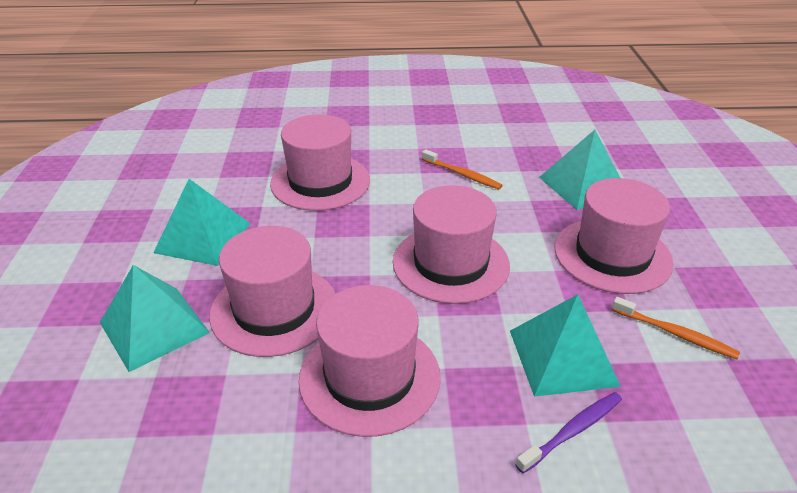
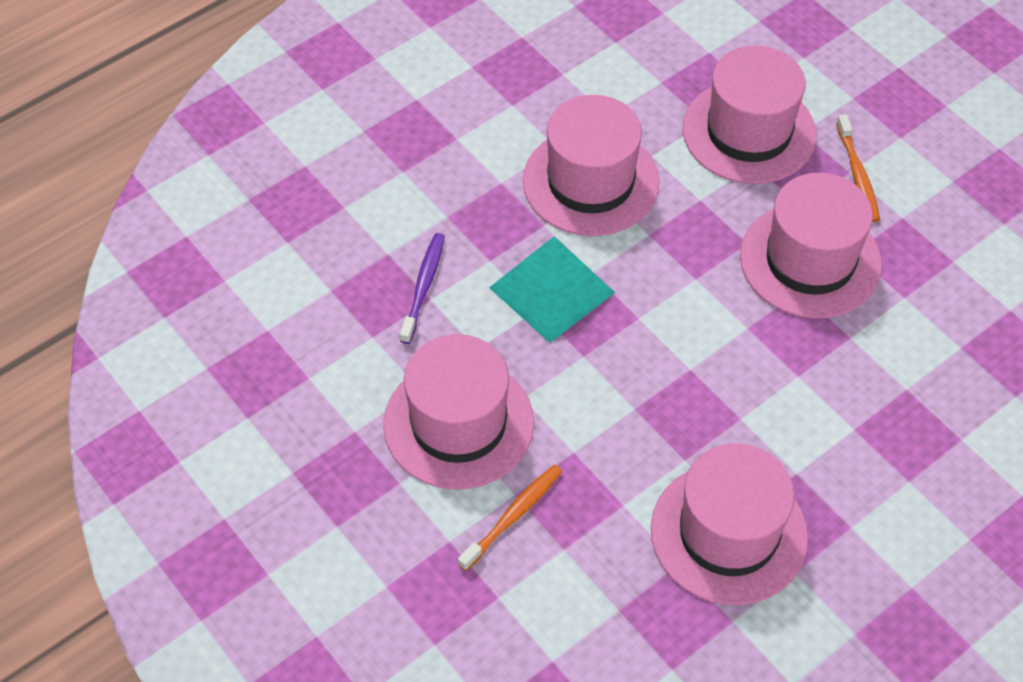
turquoise pyramid: [100,265,210,372] [153,179,250,266] [510,294,621,397] [539,130,620,210] = 4 -> [489,236,615,343] = 1

